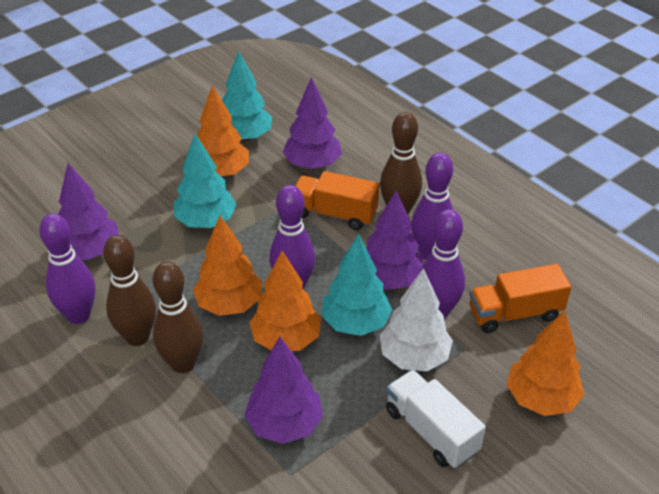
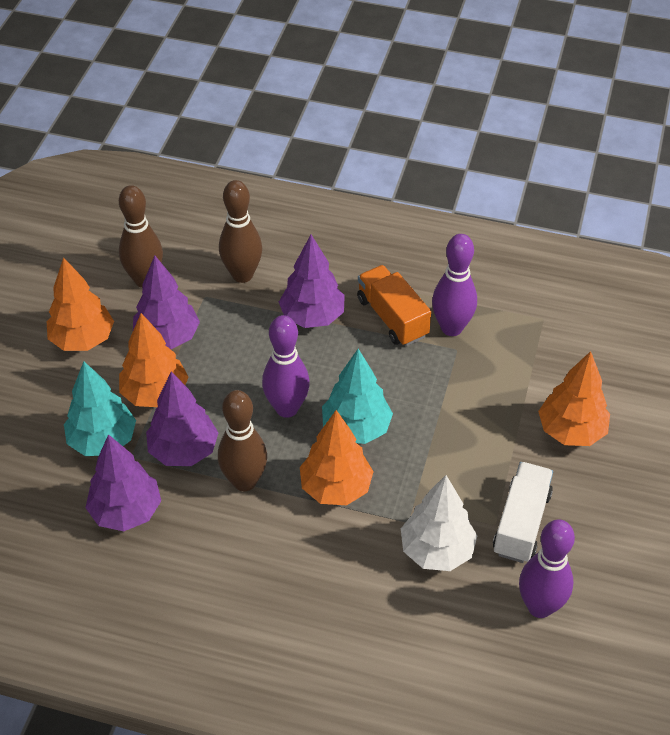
orange truck: [295,171,379,230] [469,264,571,333] = 2 -> [357,265,431,346] = 1
purple bowling pin: [39,213,95,324] [270,185,315,289] [411,152,453,260] [420,209,465,318] = 4 -> [262,315,310,418] [432,234,477,336] [519,519,575,618] = 3
turquoise tree: [174,134,237,228] [222,50,272,141] [322,234,392,336] = 3 -> [64,361,136,456] [322,349,393,444] = 2

